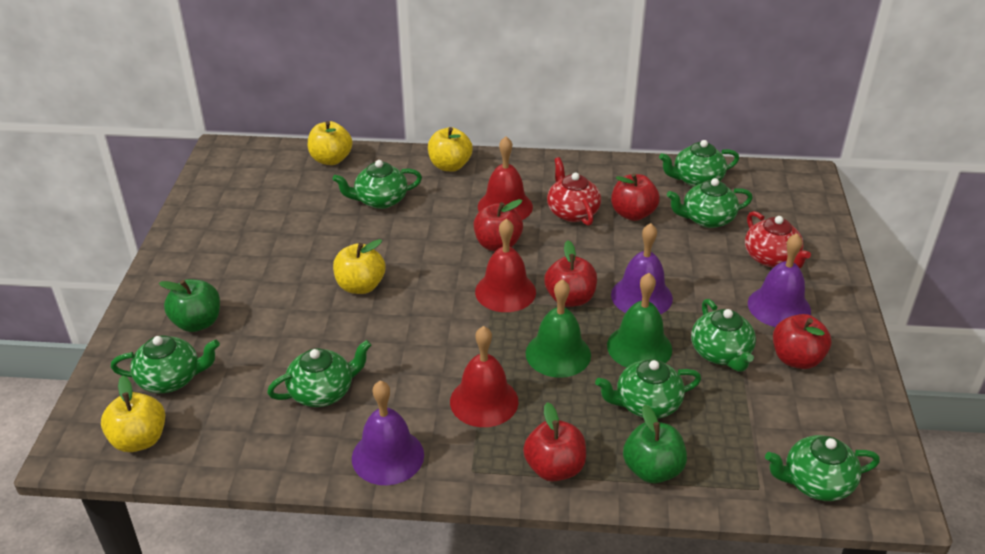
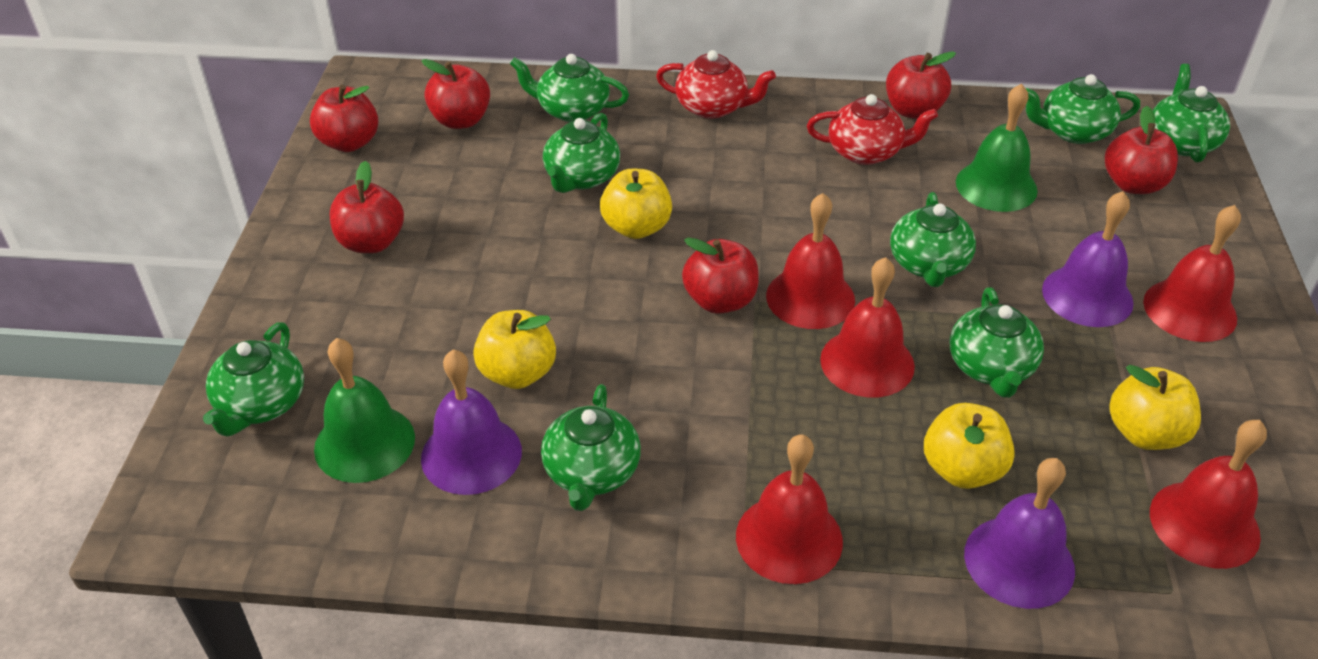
green apple: [159,279,220,332] [623,404,687,483] = 2 -> none = 0
red apple: [473,199,523,251] [523,402,586,482] [544,240,597,307] [611,173,660,221] [773,314,831,369] = 5 -> [310,85,379,152] [330,161,404,253] [421,59,490,129] [682,238,759,314] [886,51,956,119] [1105,106,1178,194] = 6
red bell: [450,326,518,427] [475,218,536,312] [478,136,533,220] = 3 -> [736,434,843,584] [766,193,855,329] [820,257,915,397] [1143,205,1241,342] [1150,420,1267,569] = 5

